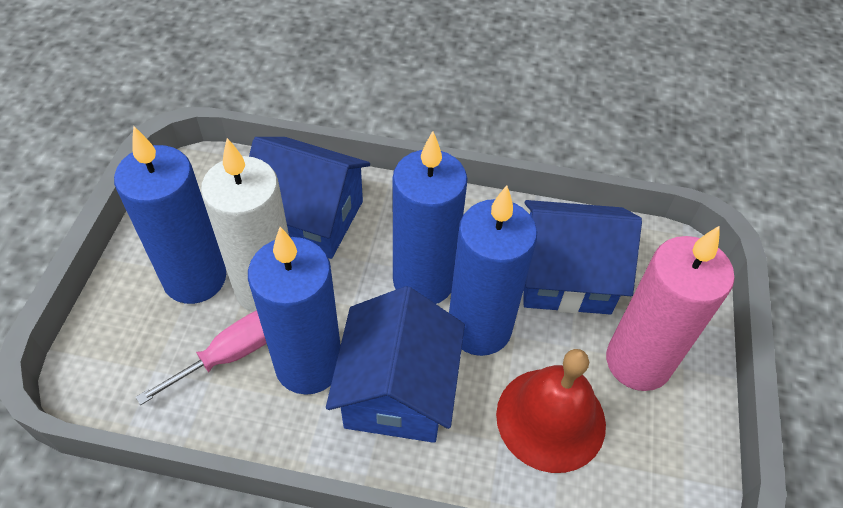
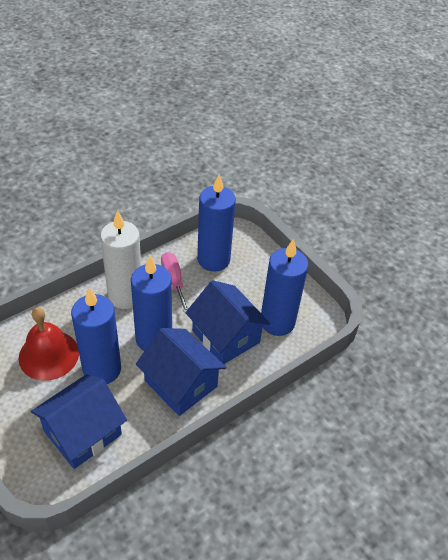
pink candle: [606,225,735,391] = 1 -> none = 0

